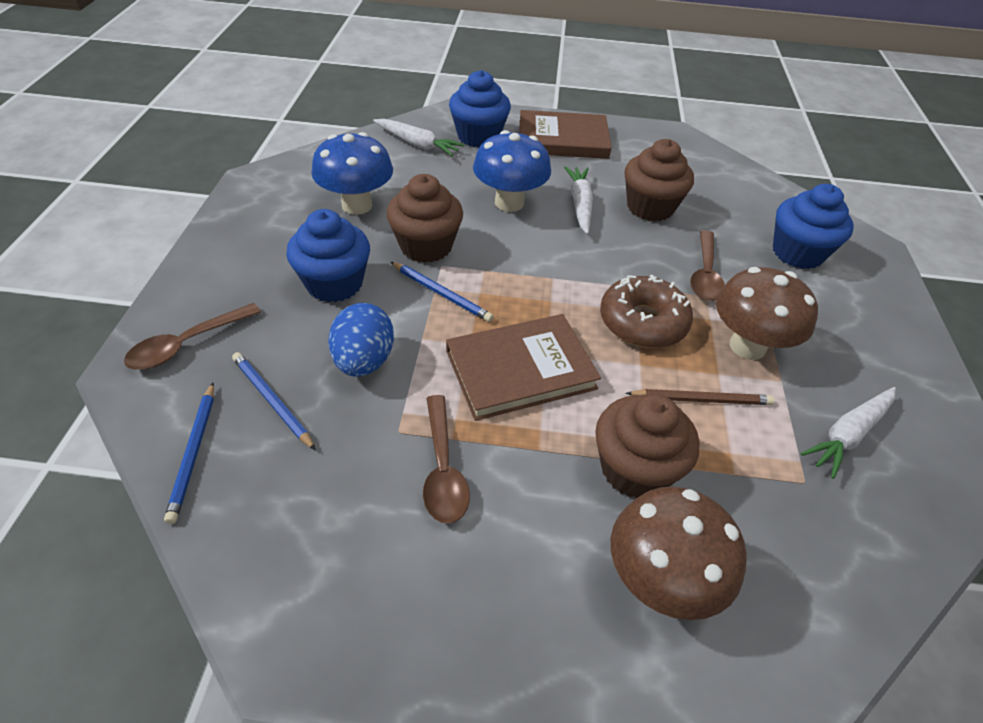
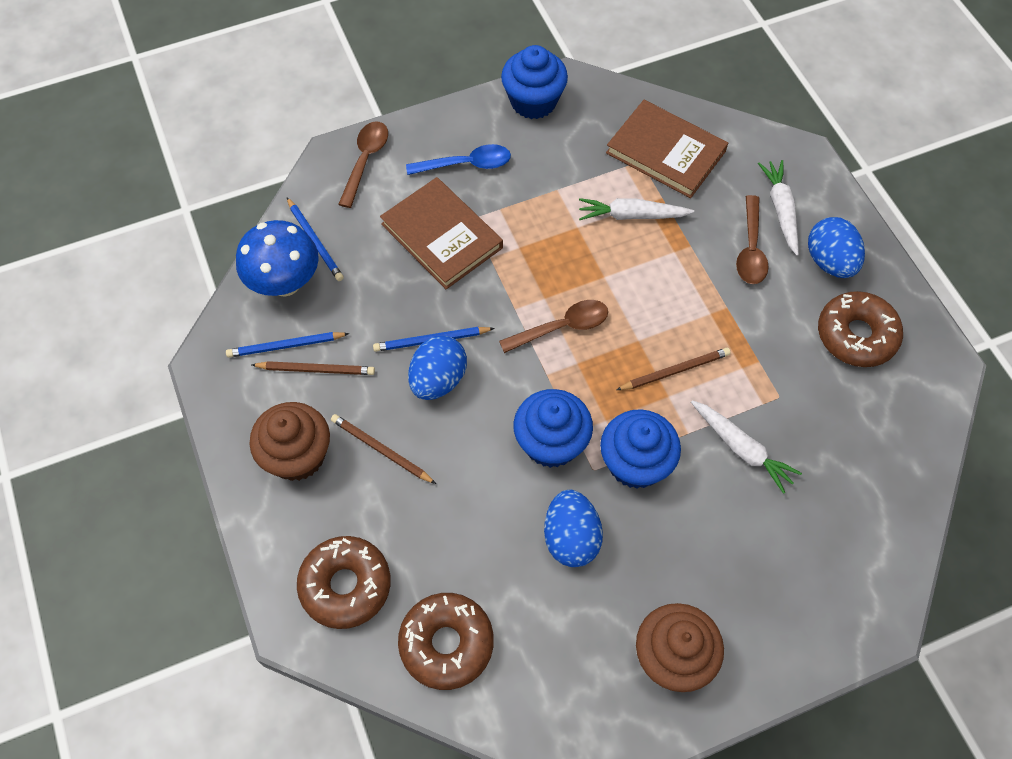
blue egg: [328,303,394,377] = 1 -> [408,336,467,400] [544,490,603,567] [808,217,865,278] = 3
blue mushroom: [311,132,393,215] [473,130,551,212] = 2 -> [236,220,319,297] = 1
blue spoon: none = 0 -> [406,144,511,175] = 1
brown cupcake: [387,174,463,263] [595,394,700,498] [624,139,694,222] = 3 -> [249,402,330,481] [636,603,724,692] = 2
brown donut: [600,275,693,348] = 1 -> [297,536,391,629] [398,593,494,690] [818,291,903,367] = 3
brown mushroom: [611,486,747,620] [716,267,818,360] = 2 -> none = 0
brown pencil: [626,389,775,405] = 1 -> [251,361,375,375] [331,414,436,484] [616,348,731,390] = 3

